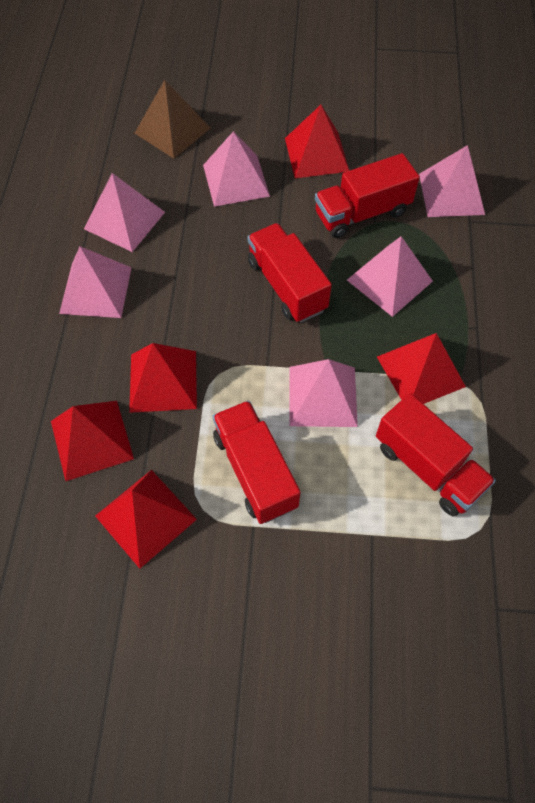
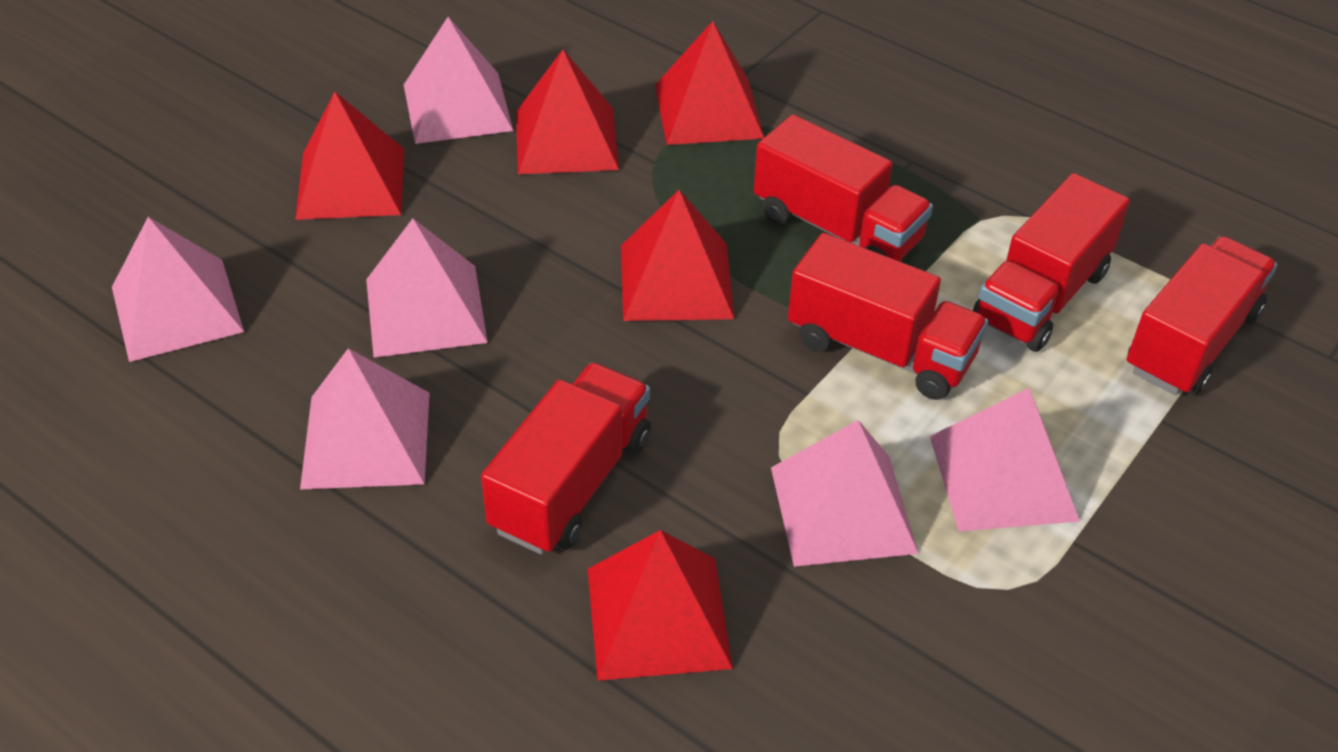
brown pyramid: [135,80,210,159] = 1 -> none = 0
red truck: [213,401,301,524] [248,223,332,323] [315,153,420,238] [376,393,496,517] = 4 -> [481,362,651,555] [754,115,933,261] [788,233,988,400] [973,173,1130,352] [1127,236,1277,395] = 5

